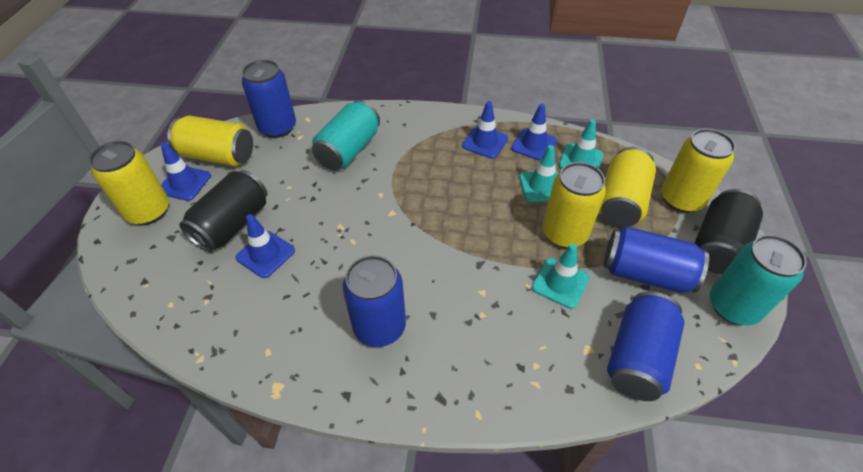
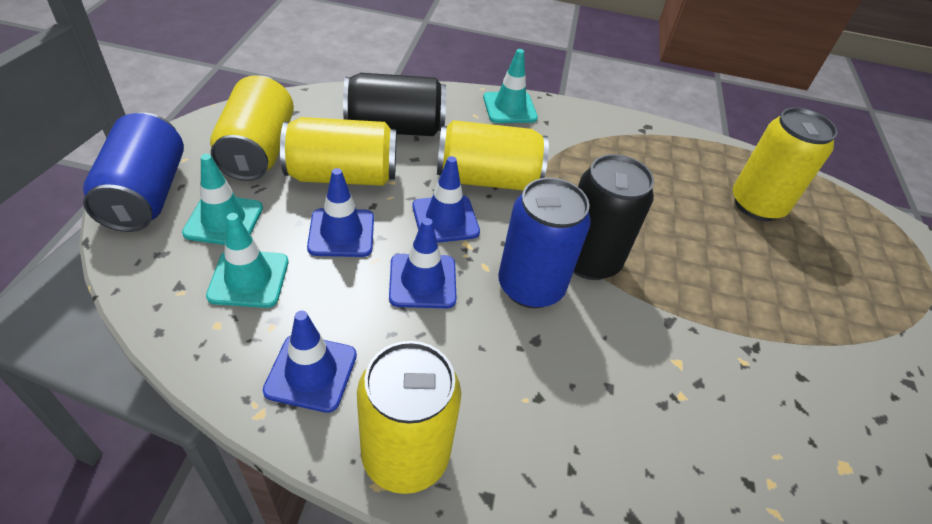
blue can: [242,60,296,138] [343,255,406,347] [604,226,709,293] [607,291,685,401] = 4 -> [83,112,184,232] [498,177,591,308] = 2
turquoise can: [312,100,380,170] [710,235,807,325] = 2 -> none = 0

